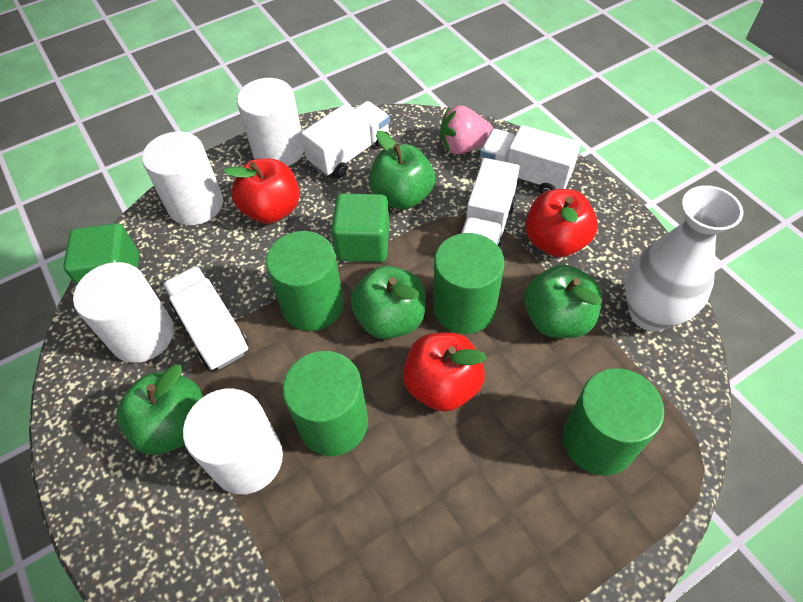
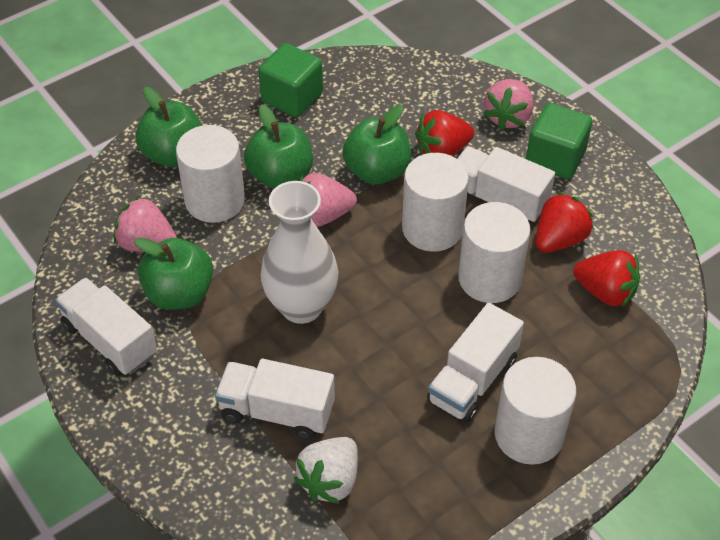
green cylinder: [266,231,344,331] [283,351,368,456] [433,233,505,334] [563,368,664,476] = 4 -> none = 0
pink strawberry: [440,105,494,154] = 1 -> [113,196,177,252] [299,173,357,227] [483,79,534,130] = 3
red apple: [223,158,300,224] [403,333,487,412] [525,189,598,257] = 3 -> none = 0
red strawberry: none = 0 -> [415,110,474,156] [536,192,593,253] [573,250,640,307] = 3
white strawberry: none = 0 -> [294,437,358,504] = 1

